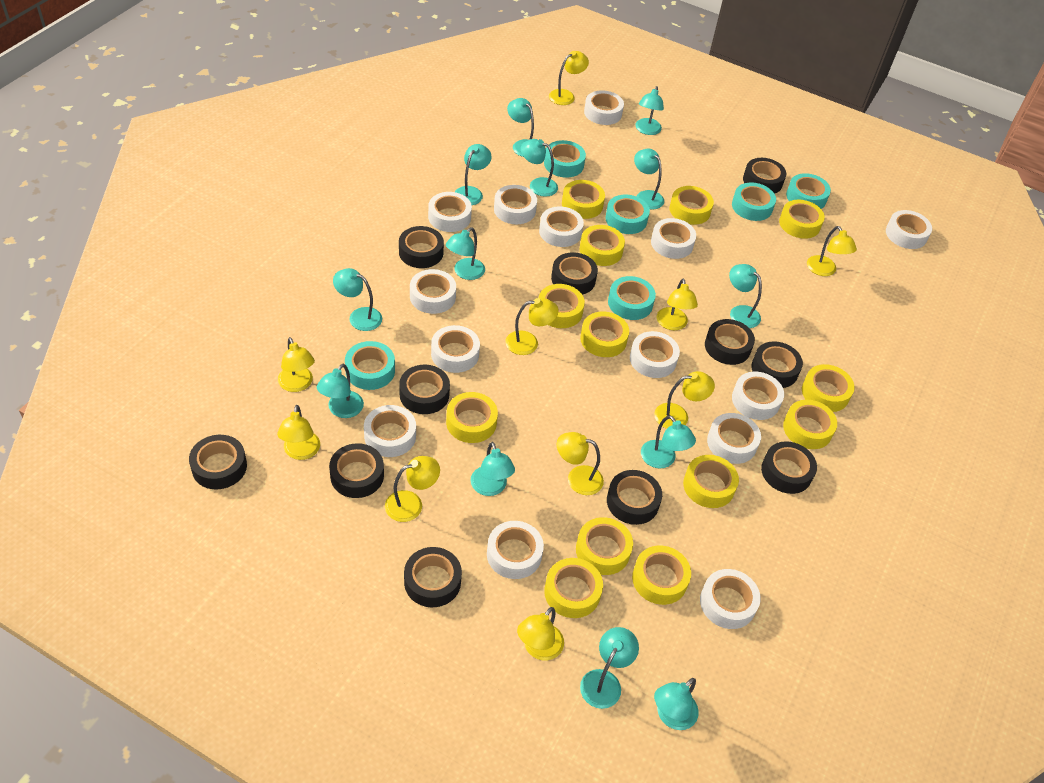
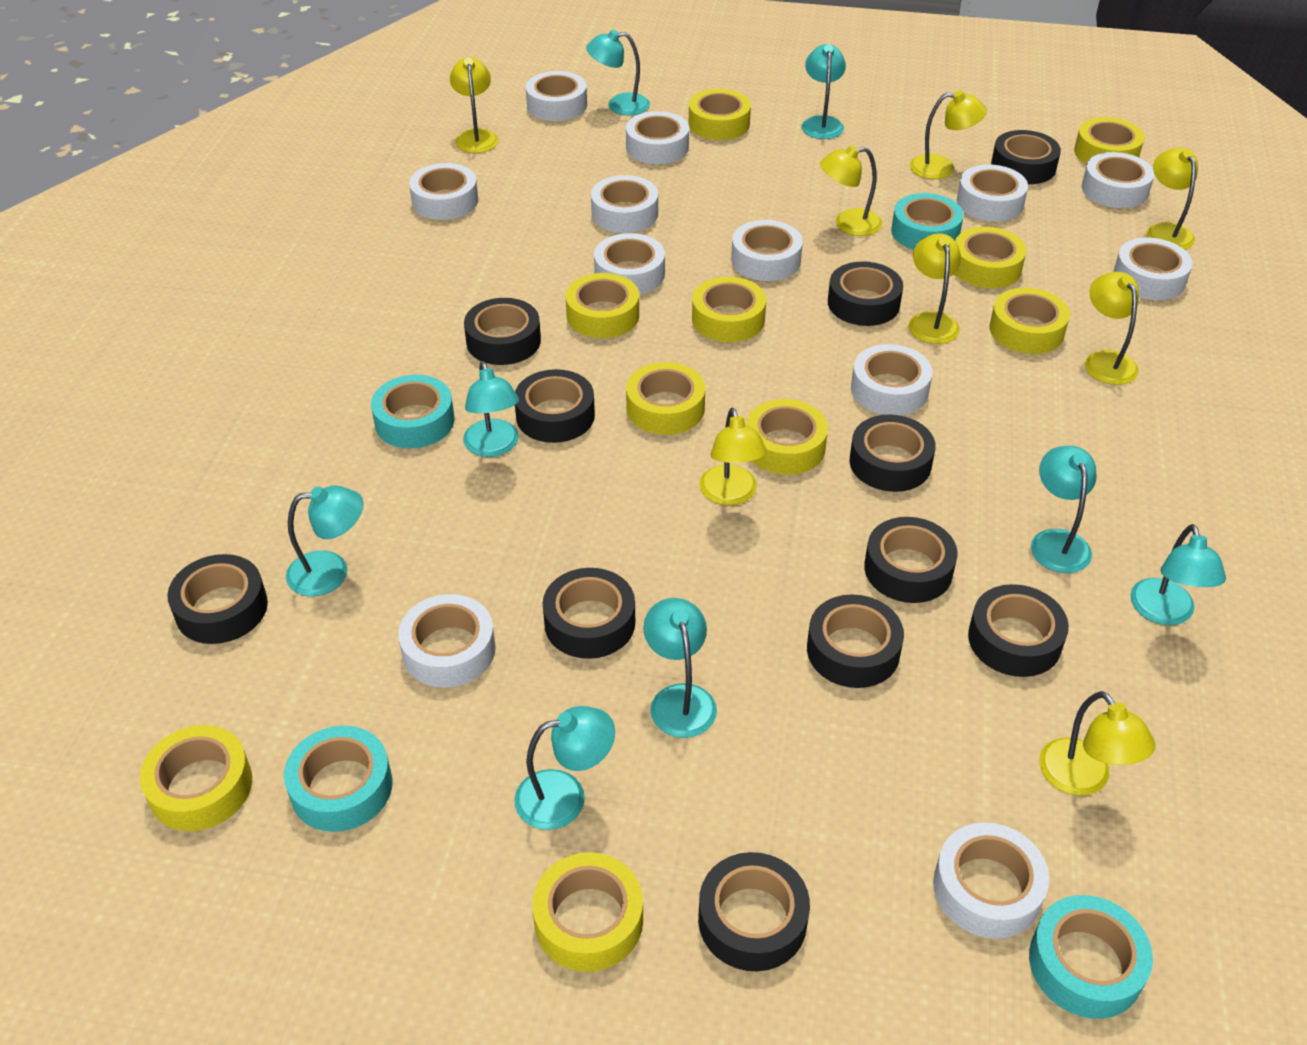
turquoise lamp: [317,364,364,418] [333,268,382,331] [446,227,485,280] [455,144,492,205] [470,442,515,496] [507,98,534,157] [521,139,558,197] [580,627,639,709] [634,149,664,209] [635,86,664,135] [641,415,696,468] [654,678,699,730] [729,264,762,328] = 13 -> [286,486,364,596] [463,361,519,457] [514,706,615,830] [586,30,650,116] [643,598,717,738] [802,44,846,139] [1031,446,1097,573] [1130,524,1226,625] = 8
turquoise tape: [345,341,395,390] [544,140,586,178] [605,195,650,234] [608,276,656,320] [732,182,776,221] [786,173,831,209] = 6 -> [284,726,393,832] [371,375,454,448] [891,193,964,250] [1029,895,1153,1019] = 4
white tape: [364,405,416,457] [410,269,456,314] [428,192,472,232] [431,325,480,373] [487,521,544,579] [494,185,537,224] [539,207,584,247] [584,90,624,125] [630,331,680,378] [651,218,696,259] [700,569,761,629] [707,413,761,464] [732,372,784,420] [886,210,932,249] = 14 -> [398,594,496,687] [409,163,478,220] [526,71,587,121] [591,175,658,233] [594,233,665,294] [626,111,689,164] [731,220,803,281] [851,344,932,415] [933,822,1049,939] [957,165,1028,221] [1082,152,1154,208] [1113,238,1193,300] = 12
yellow lamp: [277,405,320,460] [278,337,315,392] [385,456,440,522] [506,298,559,355] [517,607,564,660] [549,51,589,105] [557,432,604,495] [654,371,715,429] [657,279,698,330] [807,226,857,276] = 10 -> [450,57,499,153] [700,408,767,505] [820,145,882,236] [909,233,961,344] [910,90,987,179] [1039,691,1156,796] [1085,272,1139,385] [1147,147,1198,250] = 8
yellow tape: [446,392,498,443] [539,284,585,328] [544,558,603,618] [562,180,605,219] [576,517,633,575] [580,225,625,266] [580,312,629,357] [632,546,691,605] [669,186,714,225] [683,455,739,508] [779,200,825,239] [783,400,837,449] [802,364,855,412] = 13 -> [140,725,252,831] [532,852,643,972] [566,273,639,338] [626,362,705,435] [689,89,751,140] [692,277,766,342] [746,399,828,475] [955,227,1026,288] [990,288,1070,354] [1074,117,1145,164] = 10

